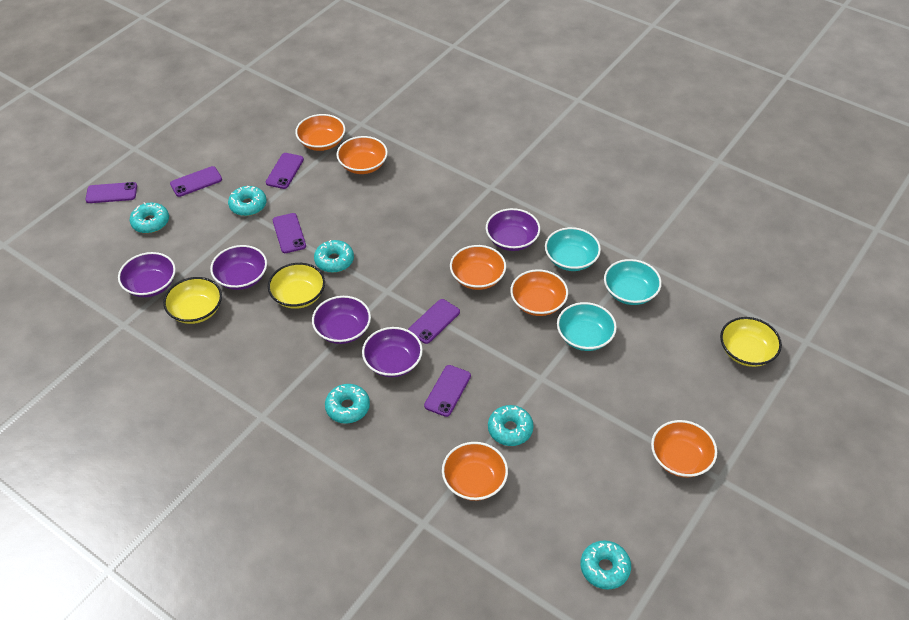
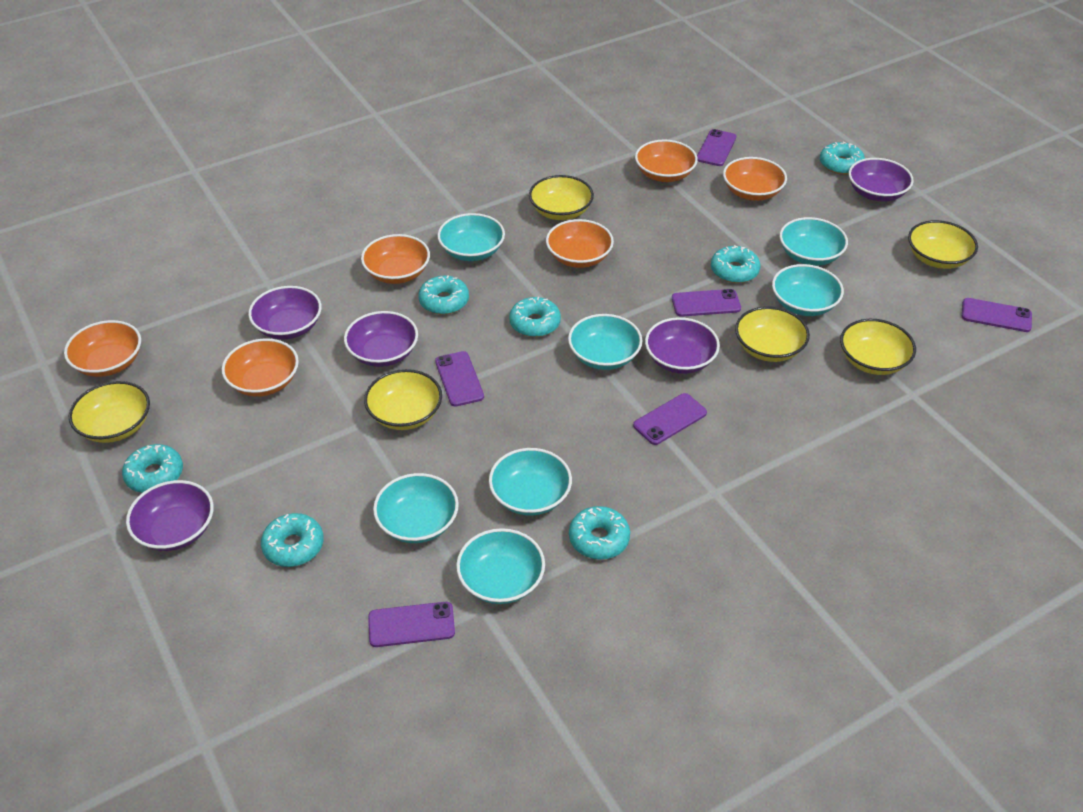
turquoise bowl: [545,227,601,271] [557,302,617,351] [604,259,662,305] = 3 -> [373,473,459,543] [437,213,505,261] [456,528,545,604] [489,448,572,516] [568,314,643,370] [772,264,844,316] [780,217,848,266] = 7
turquoise donut: [130,202,169,233] [228,186,267,216] [314,240,354,273] [325,384,370,424] [488,405,534,446] [580,541,631,590] = 6 -> [122,444,183,493] [261,513,324,567] [418,275,469,315] [509,297,561,337] [569,506,630,559] [711,245,760,283] [820,142,865,175] = 7
yellow bowl: [163,277,222,324] [268,263,325,309] [720,317,782,367] = 3 -> [69,381,150,443] [364,369,442,430] [529,175,594,220] [735,306,810,362] [840,319,916,375] [908,220,978,269] = 6

